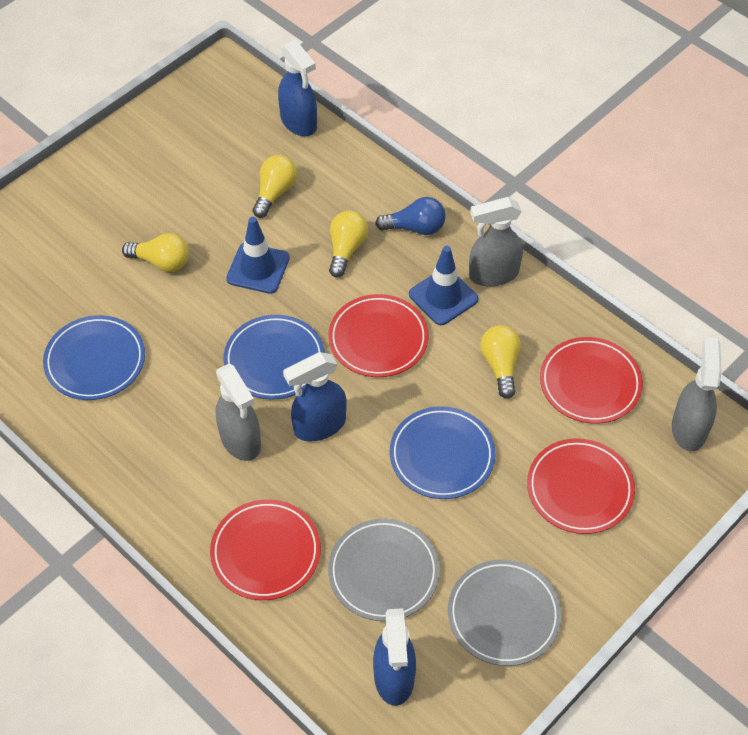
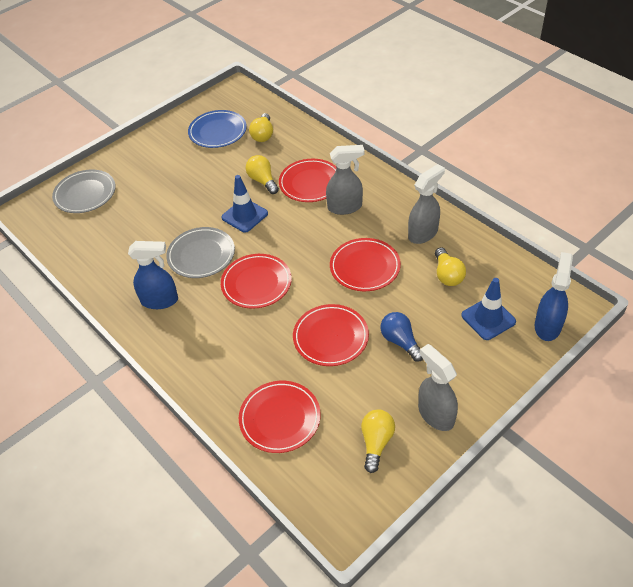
blue plate: [43,315,145,400] [224,315,325,400] [390,406,495,499] = 3 -> [188,110,247,148] = 1
blue spray bottle: [278,40,317,136] [283,352,346,442] [373,608,416,706] = 3 -> [128,241,178,309] [535,252,573,341] = 2
red plate: [210,499,321,600] [328,294,429,377] [527,438,635,534] [540,337,643,424] = 4 -> [221,254,292,309] [239,381,321,453] [279,159,337,202] [293,304,369,366] [330,238,401,291] = 5

